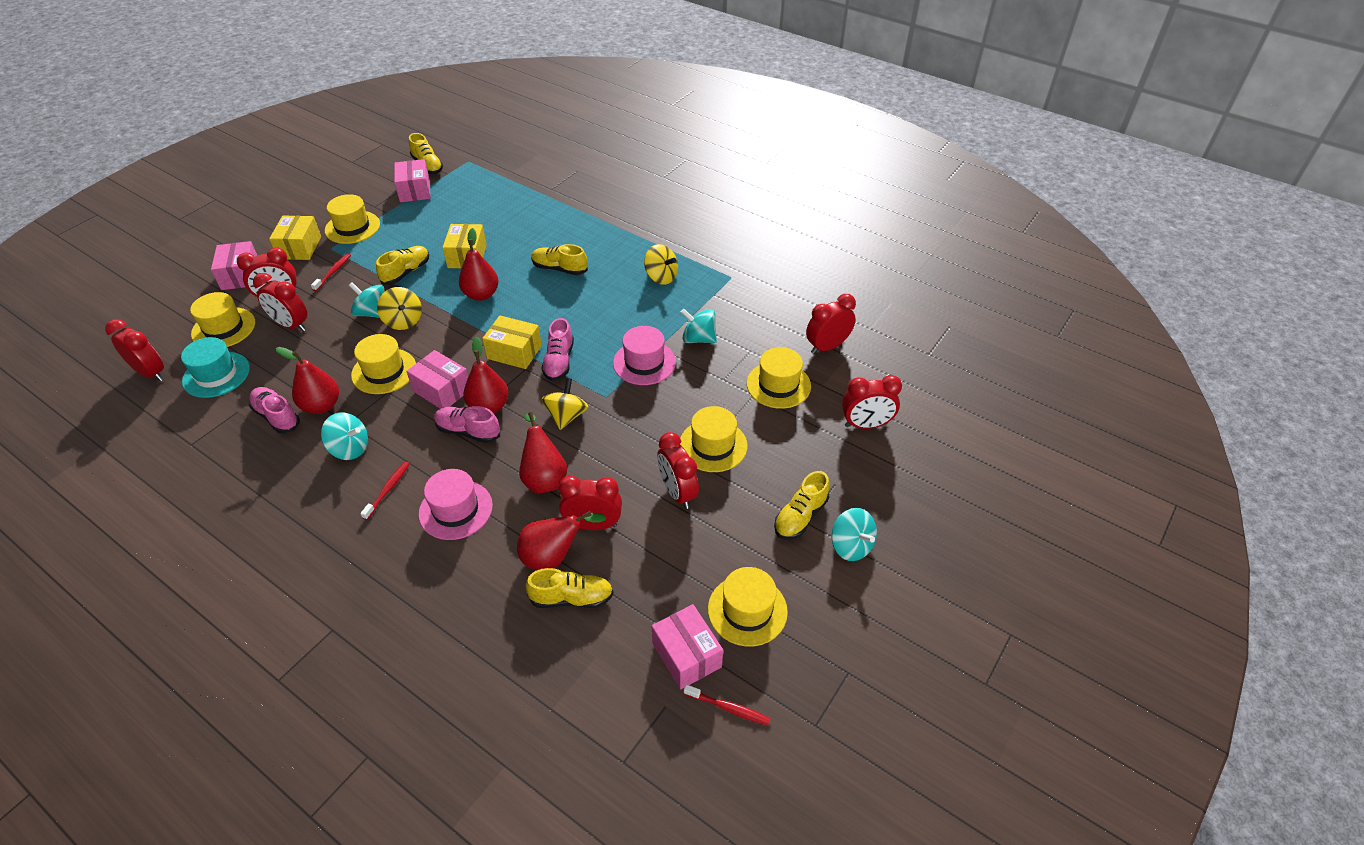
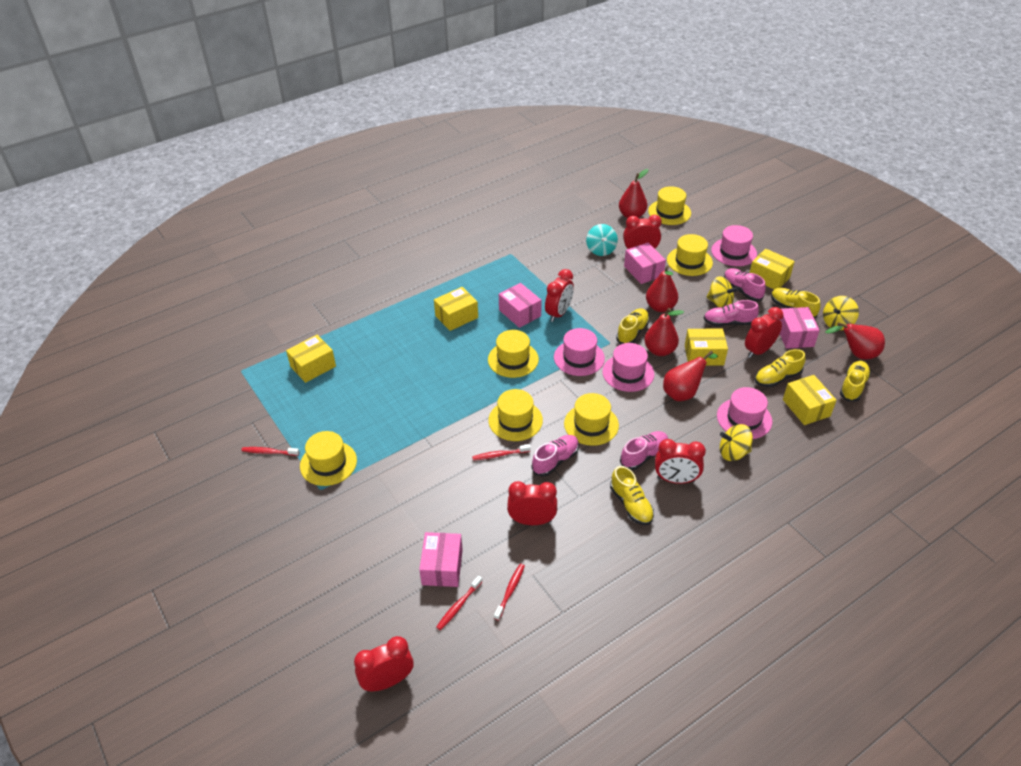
pink hat: [419,469,493,540] [613,326,676,385] = 2 -> [554,328,605,376] [602,343,654,392] [711,225,757,266] [717,387,772,439] = 4
pink shoe: [249,387,300,433] [434,406,500,443] [541,318,574,381] = 3 -> [532,435,579,477] [620,431,668,470] [704,300,759,326] [724,268,766,301] = 4
red clock: [105,319,164,382] [237,247,298,297] [253,273,307,331] [559,476,622,530] [657,432,699,509] [806,294,856,354] [842,375,902,429] = 7 -> [354,636,414,691] [507,481,557,525] [545,269,574,322] [623,215,662,249] [655,439,706,484] [745,307,783,358] = 6
red toothbrush: [311,253,351,291] [360,462,410,520] [684,684,770,726] = 3 -> [241,447,299,456] [436,576,483,630] [472,444,531,460] [494,563,525,621] = 4
turquoise hat: [181,337,250,398] = 1 -> none = 0
turquoise spinning top: [321,412,368,460] [349,282,384,318] [681,309,717,343] [832,508,877,561] = 4 -> [586,224,618,256] = 1
yellow box: [269,216,321,260] [442,224,487,269] [482,315,542,369] = 3 -> [286,335,336,383] [434,287,478,331] [685,328,728,366] [750,249,795,289] [783,375,837,425] = 5

